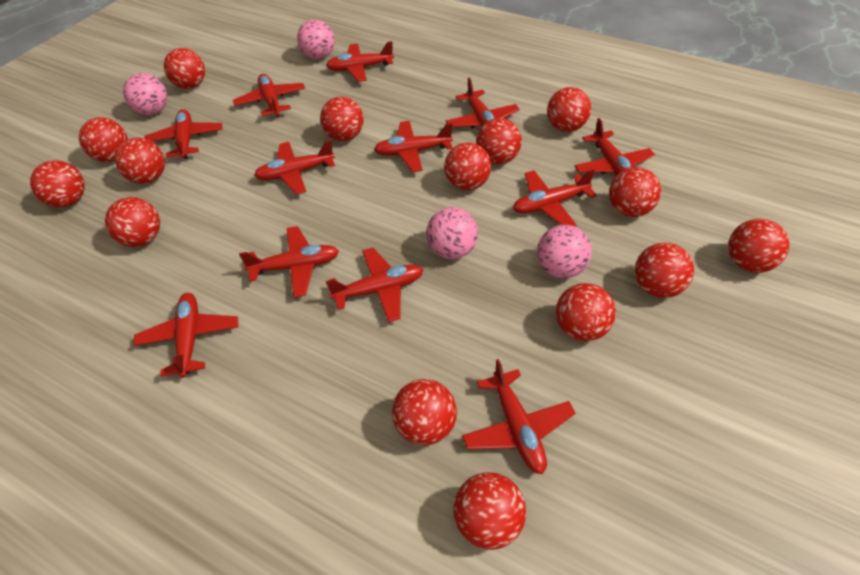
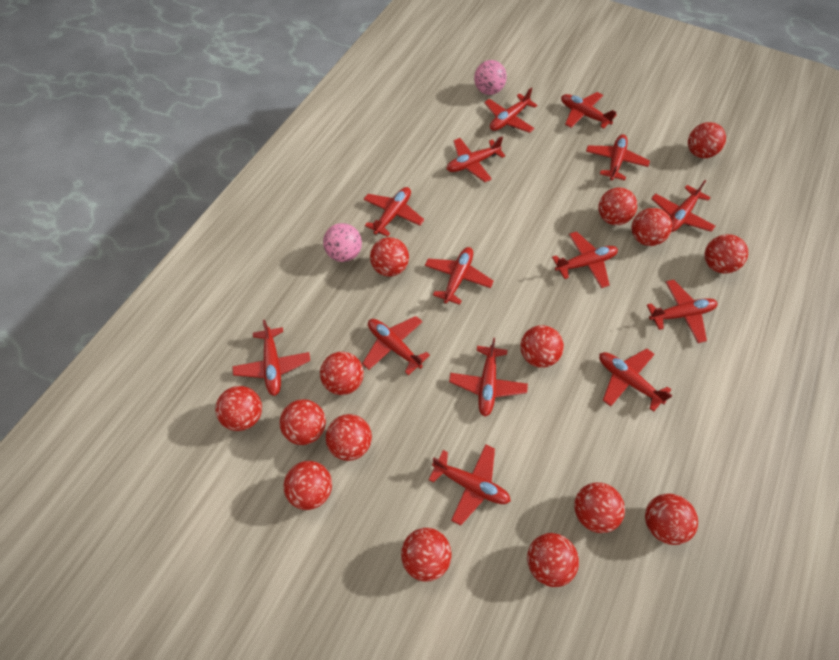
pink ball: [123,73,168,115] [297,19,335,59] [426,207,478,259] [537,225,592,278] = 4 -> [323,223,362,262] [474,60,507,95] = 2
red plane: [133,293,238,378] [144,109,222,159] [233,74,305,118] [239,226,339,297] [254,140,335,195] [326,41,394,82] [326,248,423,322] [374,121,453,172] [445,78,520,129] [462,359,575,474] [513,169,597,227] [574,118,655,175] = 12 -> [232,320,310,396] [362,316,430,375] [363,187,424,237] [425,247,494,305] [429,444,511,526] [447,136,505,182] [449,338,528,417] [484,88,537,133] [552,231,618,288] [561,92,616,129] [586,134,650,180] [599,348,672,412] [647,280,717,343] [651,180,715,232] = 14

